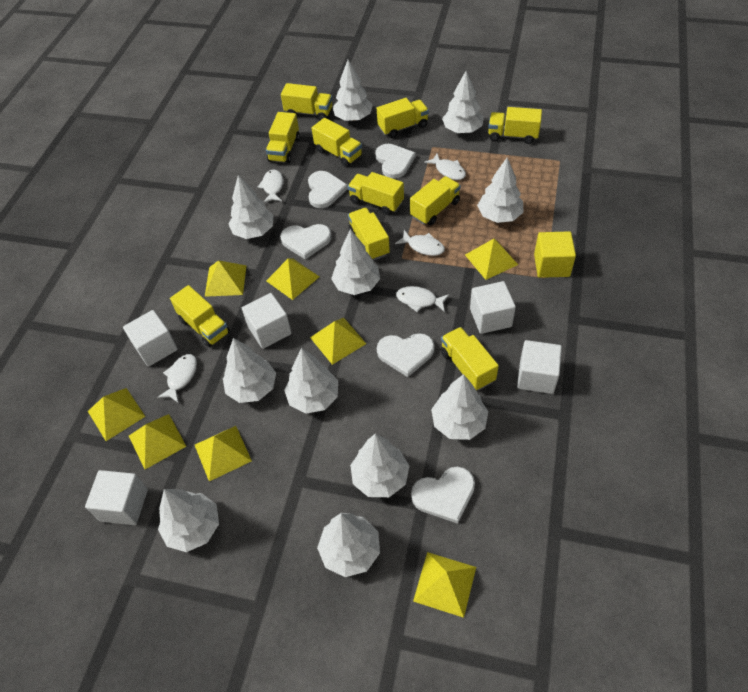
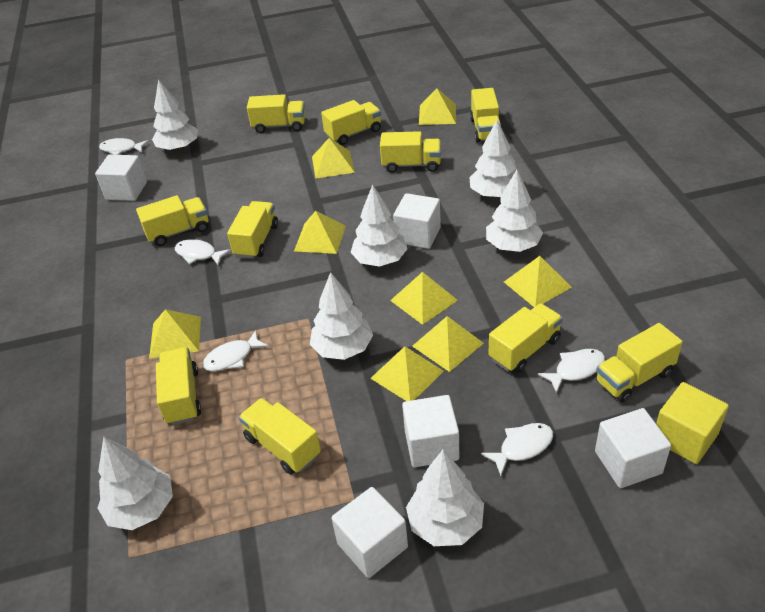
white heart: [280,224,332,259] [308,171,348,208] [375,144,416,179] [377,333,435,377] [411,467,475,524] = 5 -> none = 0
white tree: [158,489,219,552] [223,338,276,403] [228,175,273,239] [284,348,338,414] [317,513,380,577] [331,229,380,295] [333,60,373,121] [350,433,409,497] [431,374,488,440] [442,71,484,133] [477,158,523,223] = 11 -> [98,437,173,530] [152,79,198,151] [310,272,373,360] [350,184,408,267] [406,450,484,546] [470,120,516,198] [486,170,543,252] = 7

